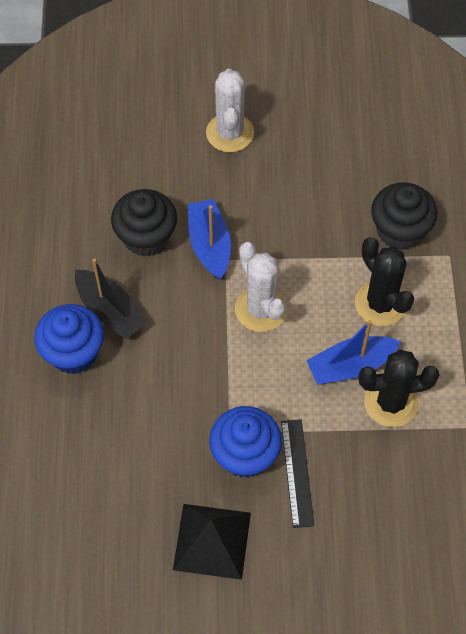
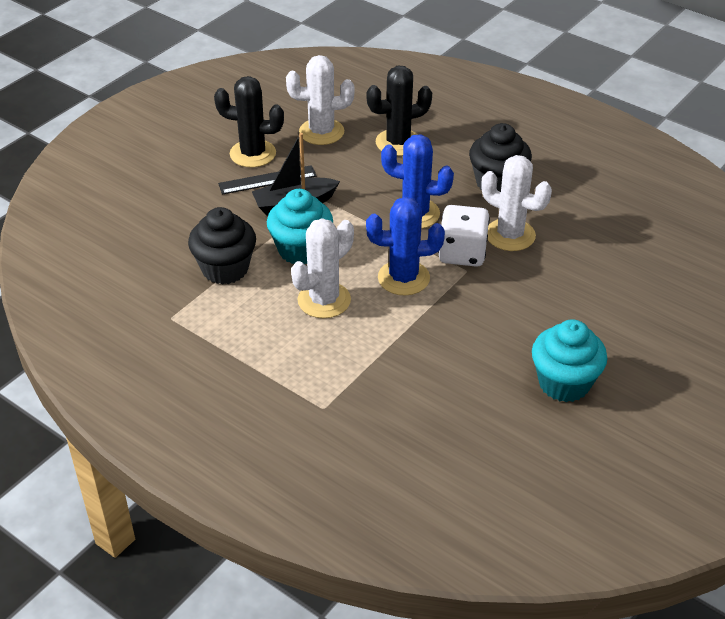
black pyramid: [173,504,251,580] = 1 -> none = 0
blue boat: [188,199,231,280] [306,320,401,385] = 2 -> none = 0
blue cactus: none = 0 -> [366,197,445,295] [381,134,454,229] = 2
blue cupcake: [34,304,104,374] [209,406,282,478] = 2 -> none = 0
turquoise cupcake: none = 0 -> [267,189,333,264] [532,320,607,402] = 2
white cactus: [206,69,254,152] [235,242,287,332] = 2 -> [286,55,354,145] [291,218,354,318] [481,155,552,251] = 3
white dice: none = 0 -> [438,205,490,267] = 1

